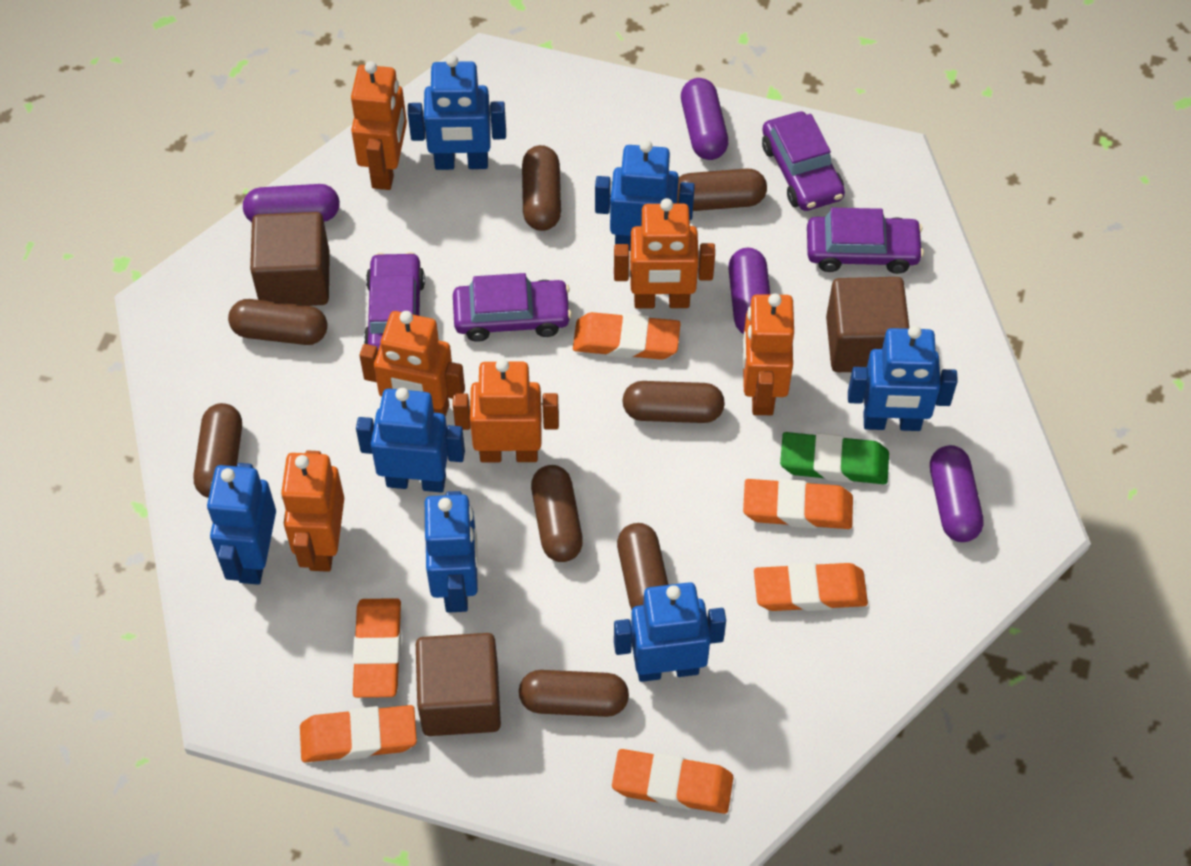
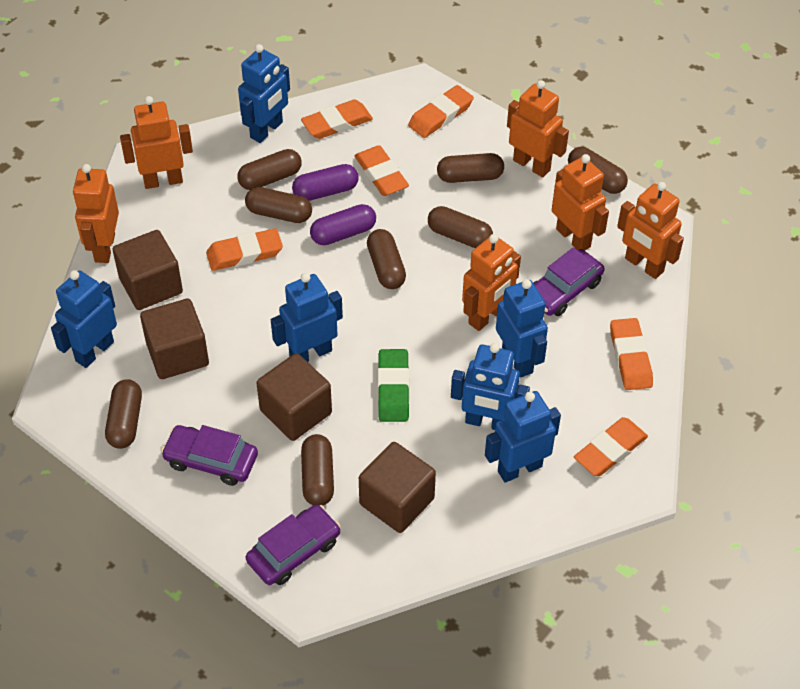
blue robot: [207,463,276,585] [356,388,465,493] [408,55,506,170] [425,491,478,613] [595,140,695,251] [614,582,726,682] [848,325,958,431] = 7 -> [51,270,117,368] [238,44,290,143] [271,273,343,362] [451,343,530,430] [485,391,561,483] [496,279,548,377] = 6
brown cube: [250,212,330,306] [416,633,501,736] [826,277,909,372] = 3 -> [113,230,183,310] [140,299,209,379] [257,353,332,441] [359,442,436,533] = 4
purple capsule: [243,184,340,222] [681,78,729,160] [728,248,771,334] [930,445,984,542] = 4 -> [292,164,359,201] [310,204,376,245] = 2
purple car: [364,252,425,350] [453,273,572,342] [762,111,845,211] [807,208,924,274] = 4 -> [161,425,258,486] [246,504,341,585] [533,247,605,316] = 3

